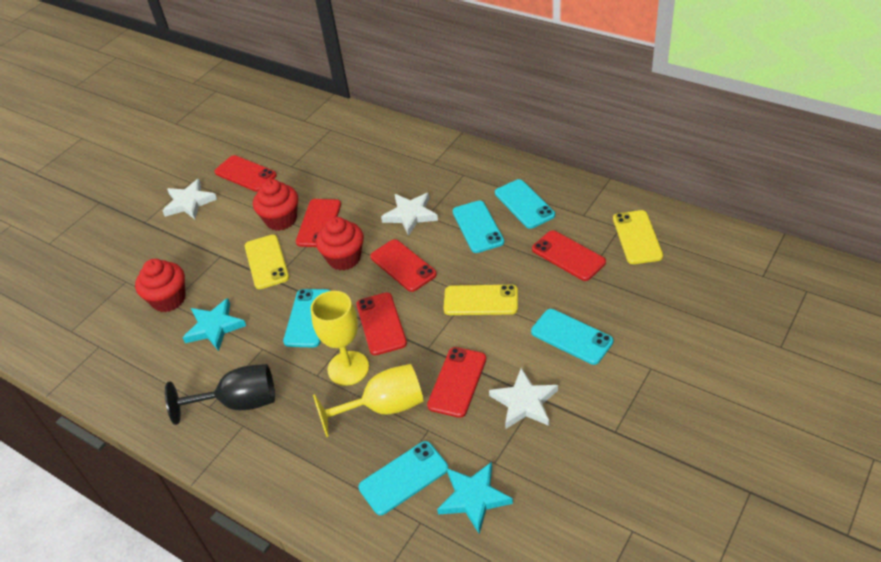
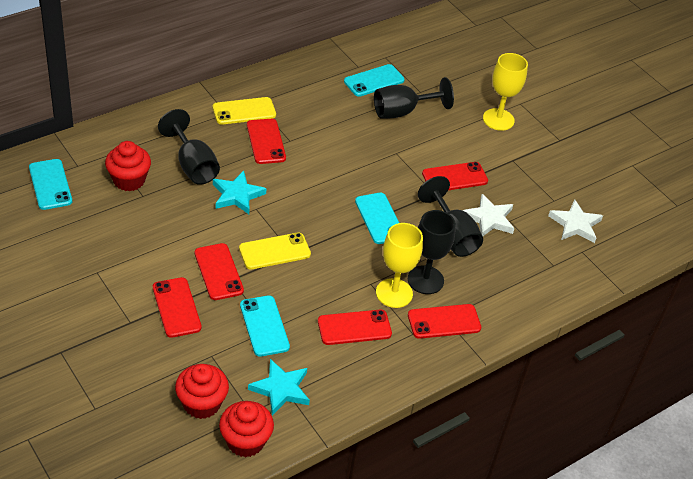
black goblet: [165,364,275,425] = 1 -> [158,109,220,185] [374,77,454,119] [408,210,456,294] [418,176,483,257] = 4
turquoise phone: [283,289,330,347] [358,441,448,515] [453,200,504,253] [495,179,555,229] [531,309,613,365] = 5 -> [29,159,72,210] [240,296,290,357] [344,64,405,97] [355,193,399,244] = 4
white star: [163,179,217,219] [381,193,438,236] [489,368,558,429] = 3 -> [462,194,514,236] [548,200,603,243] = 2
yellow phone: [245,235,289,289] [443,285,518,315] [613,210,663,264] = 3 -> [213,97,276,125] [239,233,311,270] = 2

